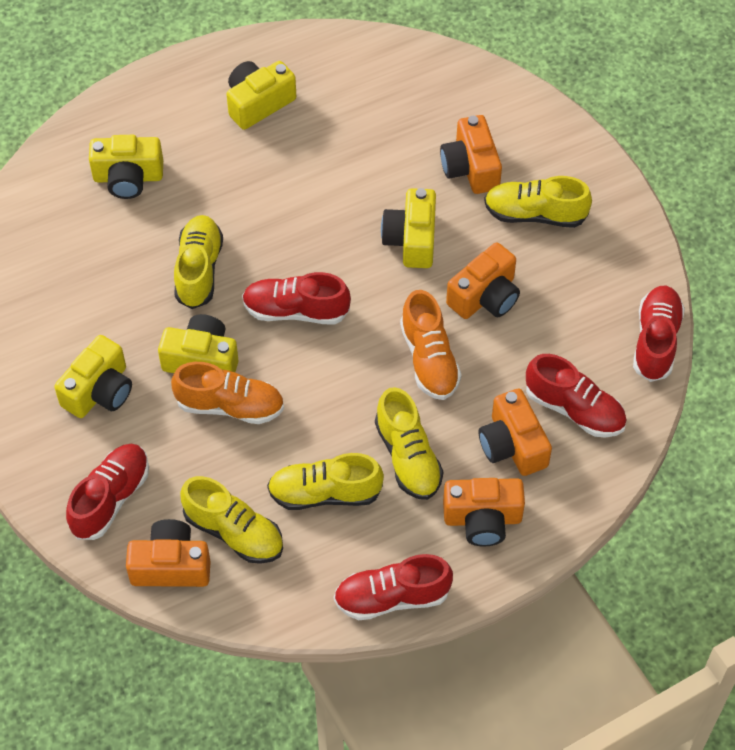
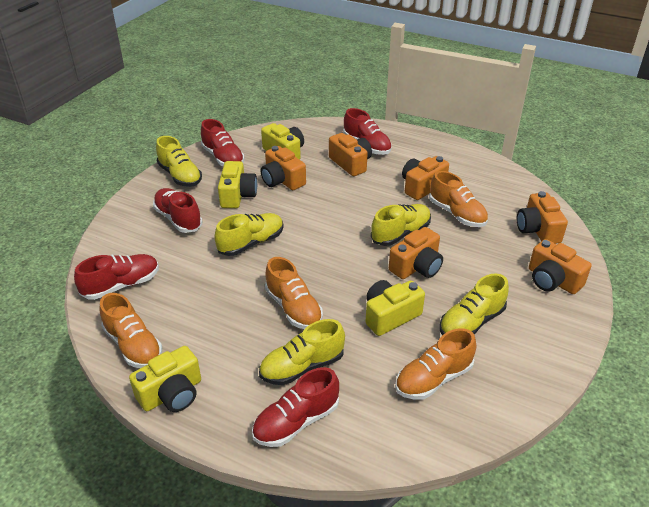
orange camera: [126,519,211,587] [440,115,502,194] [443,478,525,547] [446,242,520,319] [479,389,552,476] = 5 -> [261,146,306,190] [329,133,372,176] [389,227,443,279] [402,156,449,200] [517,191,568,244] [529,239,592,294] = 6
orange shoe: [171,362,284,424] [400,290,462,400] = 2 -> [99,293,162,368] [265,257,323,329] [395,328,476,400] [429,171,488,227] = 4
yellow camera: [54,335,132,418] [89,135,163,199] [158,314,239,373] [226,61,296,130] [381,188,436,268] = 5 -> [129,346,201,412] [218,161,257,208] [261,123,304,160] [365,280,425,336] = 4

